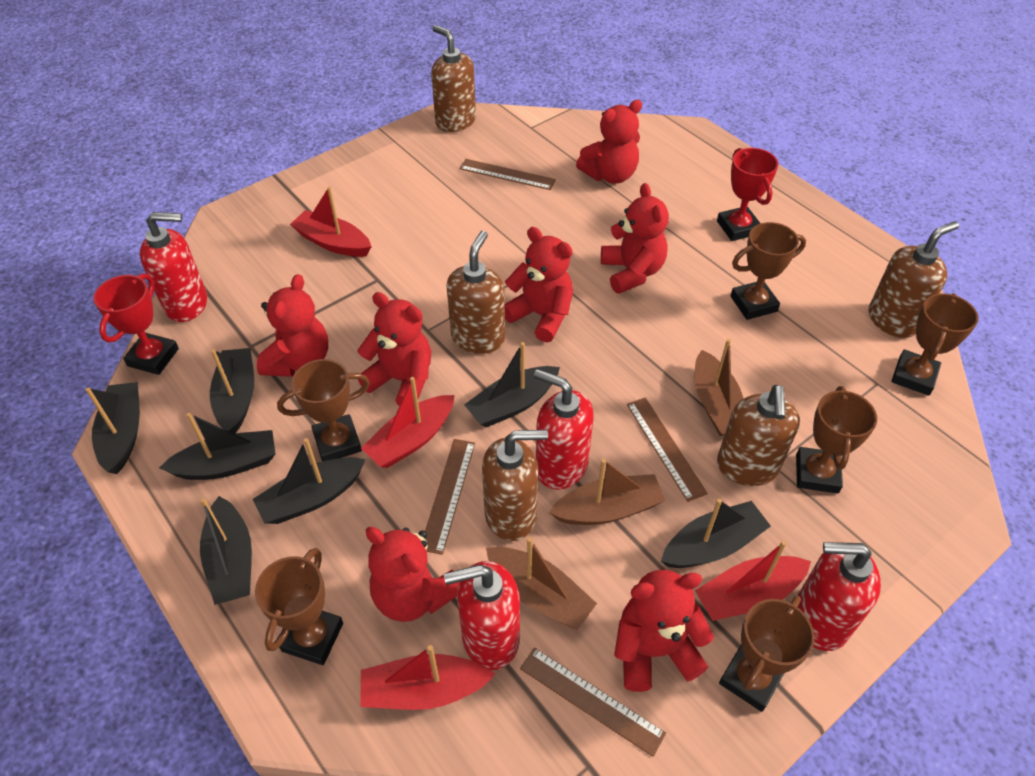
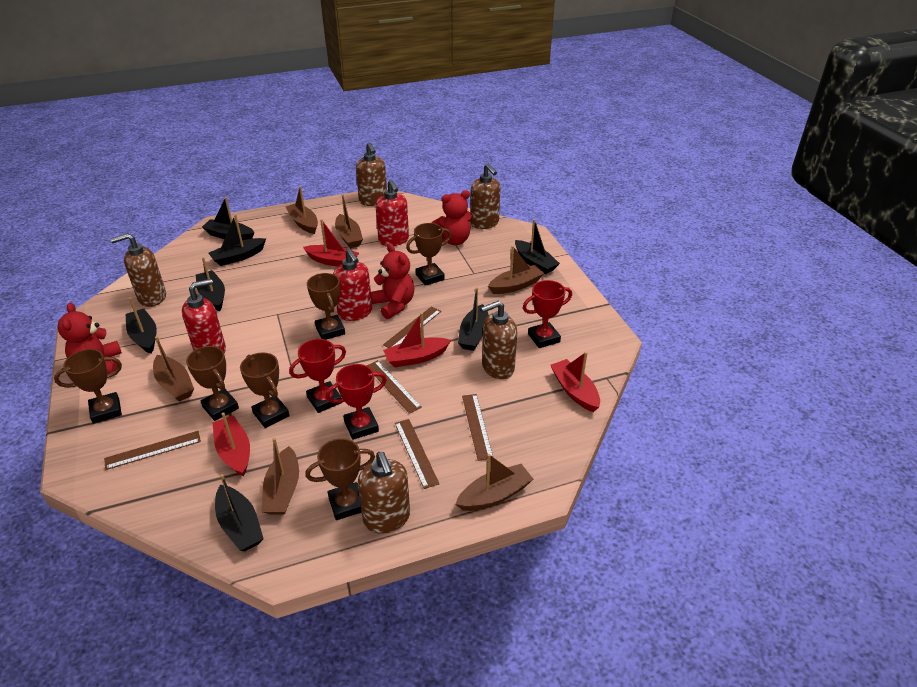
brown boat: [486,537,597,630] [549,459,666,525] [695,339,744,436] = 3 -> [153,336,194,402] [262,438,299,515] [285,186,318,234] [335,194,363,248] [456,454,533,511] [488,246,544,294] = 6
brown ruler: [425,439,475,555] [460,159,556,190] [520,648,666,757] [627,398,708,502] = 4 -> [104,431,201,470] [366,360,422,414] [383,306,441,348] [395,419,439,489] [462,394,493,461] = 5
red soap dispenser: [140,212,207,322] [444,561,520,670] [534,369,594,490] [797,542,881,651] = 4 -> [182,279,226,353] [333,248,372,321] [376,179,409,246] = 3
red teddy bear: [257,274,328,377] [357,292,431,406] [366,527,460,622] [505,227,573,342] [576,100,642,184] [601,183,669,294] [614,570,714,692] = 7 -> [58,302,122,375] [371,243,414,319] [432,190,472,245] = 3
red trophy: [93,273,179,375] [717,148,778,241] = 2 -> [289,339,346,413] [325,364,387,440] [523,280,572,348] = 3

